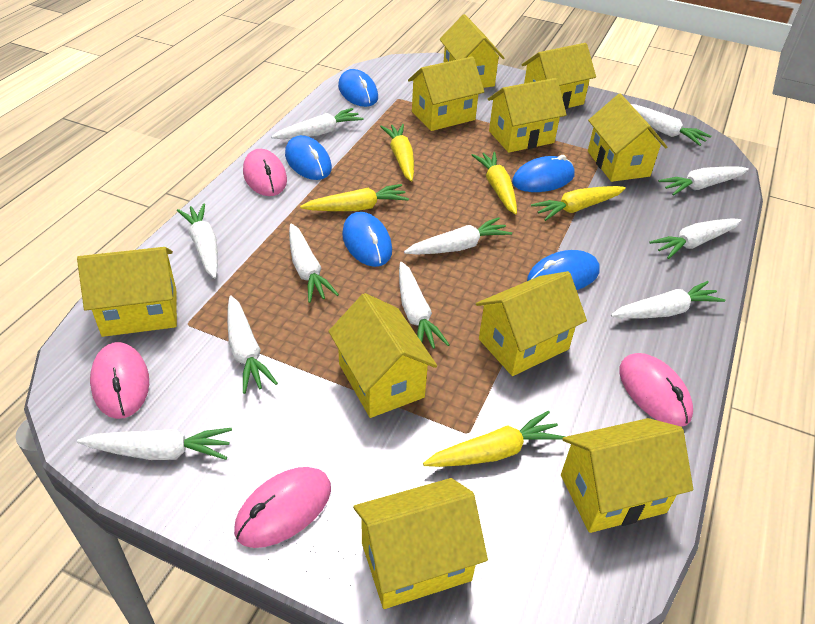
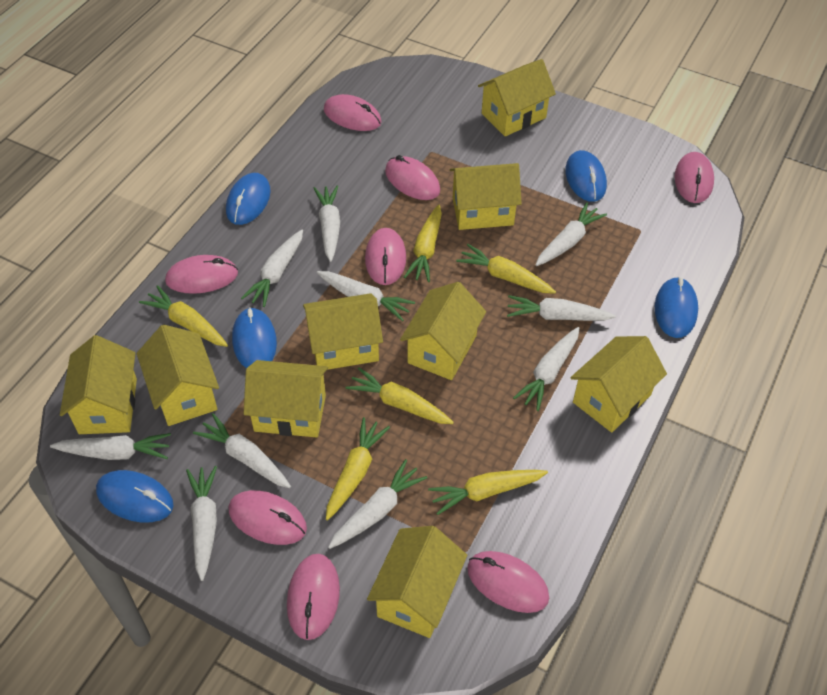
pink mouse: [90,342,149,419] [234,467,331,548] [243,149,287,196] [619,353,693,427] = 4 -> [165,255,238,294] [229,490,307,545] [287,554,340,640] [324,94,382,131] [365,228,406,285] [385,155,440,200] [467,551,549,613] [675,152,714,203] = 8
white carrot: [77,428,232,460] [177,204,218,279] [227,295,278,394] [271,108,364,139] [289,224,339,303] [399,262,450,349] [404,217,512,255] [611,281,725,319] [631,104,711,146] [649,219,742,259] [658,166,749,196] = 11 -> [50,433,171,460] [186,466,217,581] [193,413,291,488] [241,230,303,307] [313,185,340,262] [317,271,415,322] [328,459,427,549] [507,295,616,321] [513,327,579,411] [535,202,607,266] = 10
yellow carrot: [300,184,409,211] [380,124,414,182] [423,411,566,467] [472,152,517,215] [531,186,626,221] = 5 -> [139,285,228,347] [326,417,390,521] [345,368,454,424] [404,205,442,282] [428,470,548,515] [456,244,556,294] = 6
yellow house: [77,247,177,337] [328,293,437,418] [353,478,488,609] [408,56,484,131] [440,14,504,88] [476,271,587,376] [488,78,567,153] [522,43,596,109] [561,418,693,533] [588,93,667,182] = 10 -> [60,335,137,434] [137,325,219,426] [243,360,328,437] [303,293,383,370] [367,526,467,638] [400,282,486,380] [450,163,522,230] [478,59,556,136] [570,336,667,433] = 9

